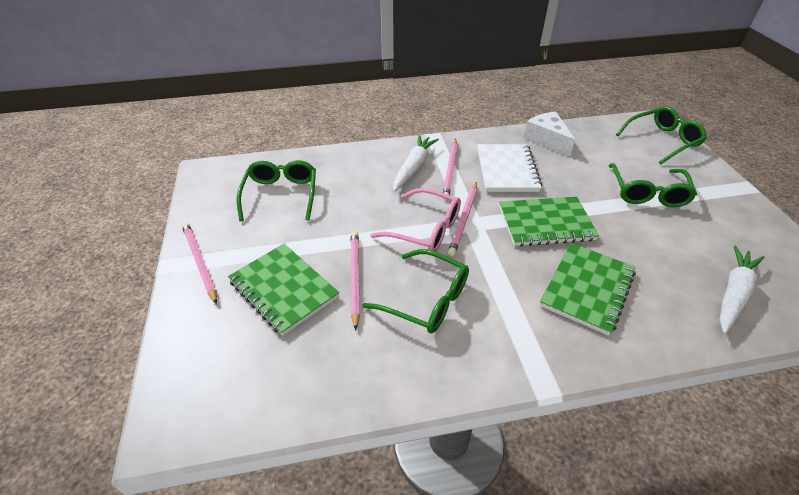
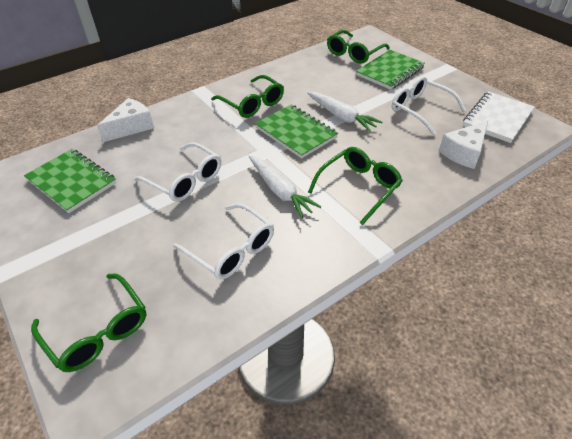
pink glasses: [370,188,461,252] = 1 -> none = 0
pink pencil: [182,222,217,304] [351,231,360,331] [443,139,458,200] [448,182,477,256] = 4 -> none = 0
white cheese: [524,112,575,157] = 1 -> [97,98,154,142] [439,121,488,169] = 2
white glasses: none = 0 -> [134,142,221,202] [173,203,274,280] [392,76,466,135] = 3

